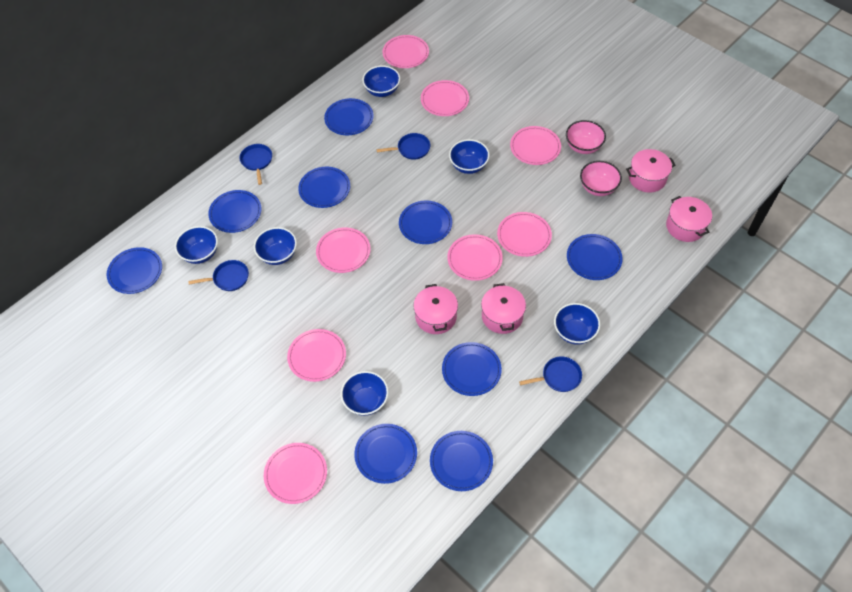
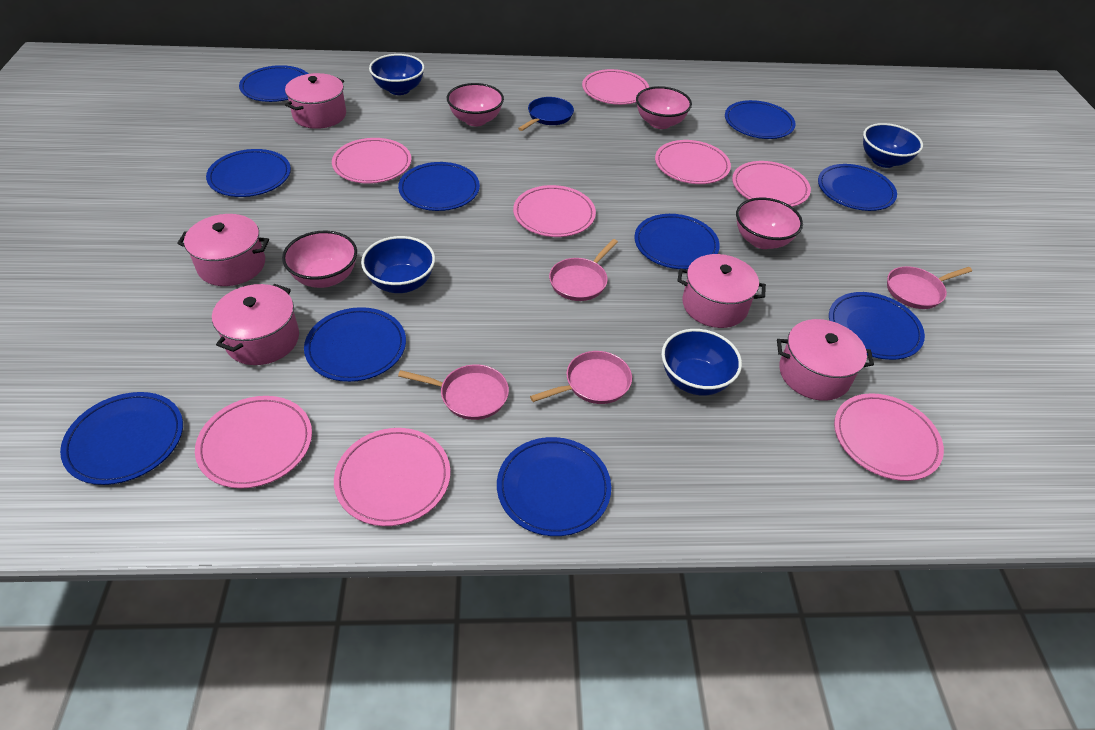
blue bowl: [175,226,218,264] [254,227,297,265] [341,371,388,416] [362,65,400,97] [449,139,490,174] [554,303,600,345] = 6 -> [361,236,435,293] [369,54,425,95] [662,329,742,395] [863,123,923,168] = 4
blue pan: [188,260,249,291] [240,144,272,185] [376,133,430,160] [519,356,582,392] = 4 -> [518,97,574,131] = 1
blue plate: [107,247,162,294] [208,190,261,233] [298,167,350,208] [324,98,374,135] [354,424,417,484] [399,200,452,244] [430,431,493,491] [442,342,502,396] [567,234,623,280] = 9 -> [60,392,183,485] [206,149,291,197] [239,65,308,102] [304,307,406,382] [398,162,480,211] [497,437,611,536] [634,214,720,269] [725,100,796,139] [818,164,897,211] [829,292,925,360] = 10
pink bowl: [566,120,606,154] [580,161,622,196] = 2 -> [282,231,357,288] [447,83,504,126] [636,86,692,129] [736,198,803,249] = 4
pink pan: none = 0 -> [398,364,509,420] [530,351,632,404] [549,239,618,301] [887,266,972,309] = 4
pink pot: [413,284,458,334] [481,283,526,334] [626,149,676,193] [666,196,712,242] = 4 -> [177,214,269,286] [212,284,299,365] [285,73,346,129] [677,254,766,328] [777,319,874,401] = 5

